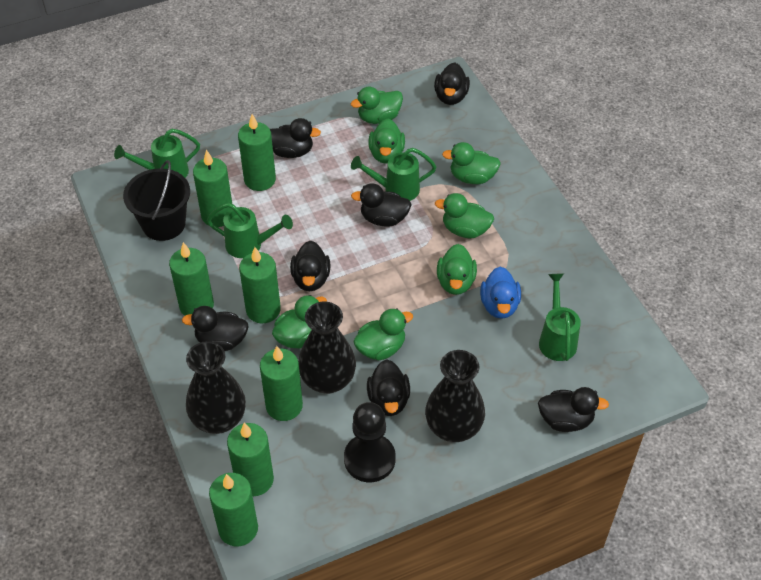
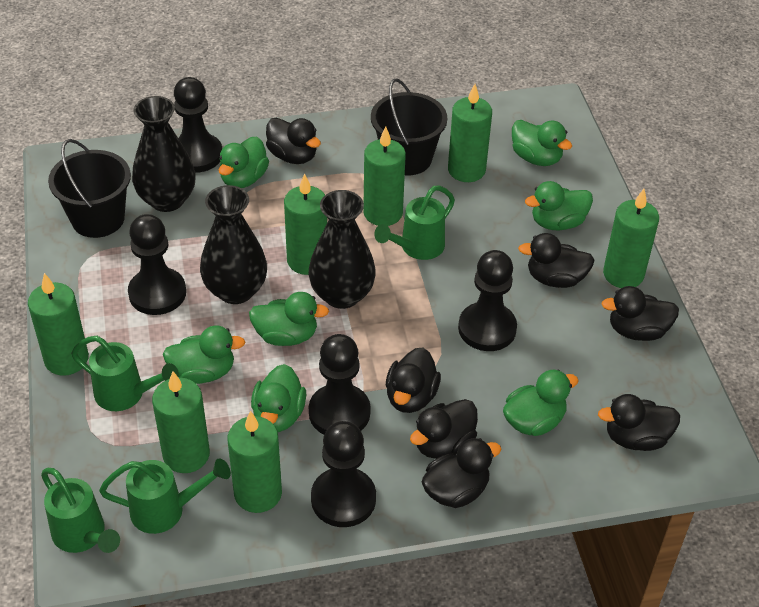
black bucket: [123,160,190,241] = 1 -> [48,139,131,238] [371,78,447,175] = 2
black pawn: [344,402,396,482] = 1 -> [128,214,186,315] [174,77,222,173] [309,334,371,434] [311,421,376,527] [458,250,517,351] = 5
blue duck: [480,266,521,319] = 1 -> none = 0

